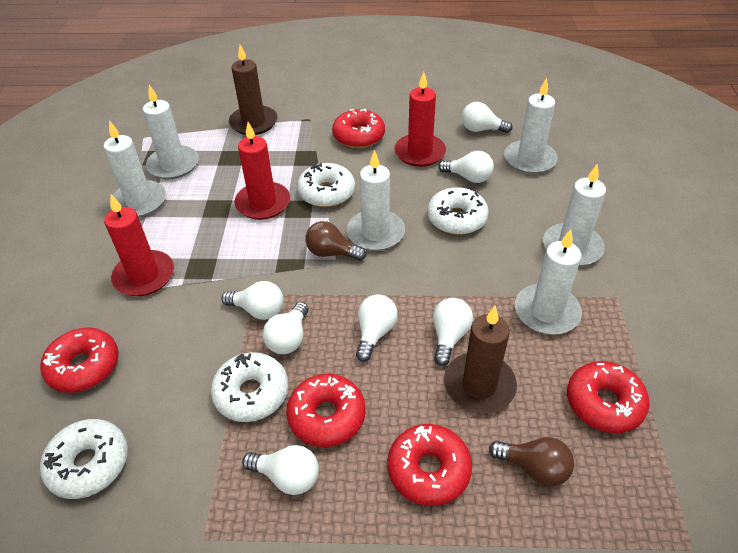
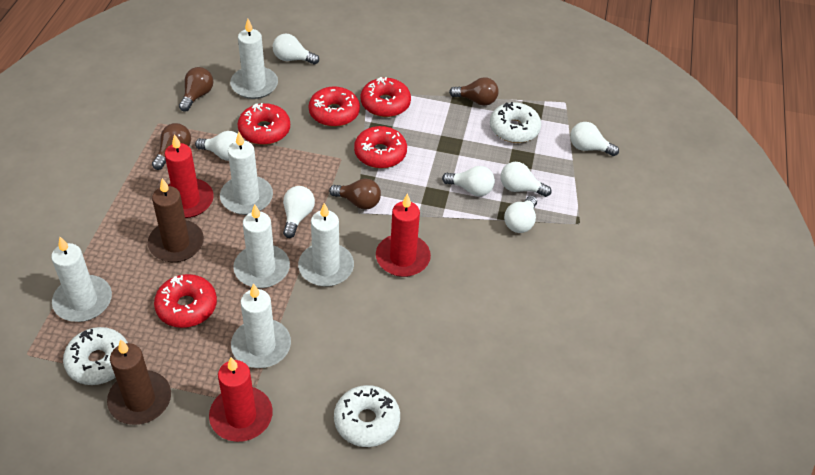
brown light bulb: [305,221,366,261] [489,437,574,487] = 2 -> [152,123,191,170] [179,67,213,111] [329,178,381,209] [449,77,499,106] = 4
white donut: [40,419,128,499] [211,352,288,422] [297,163,355,207] [427,187,489,235] = 4 -> [63,327,128,385] [334,385,400,447] [490,102,541,143] = 3

